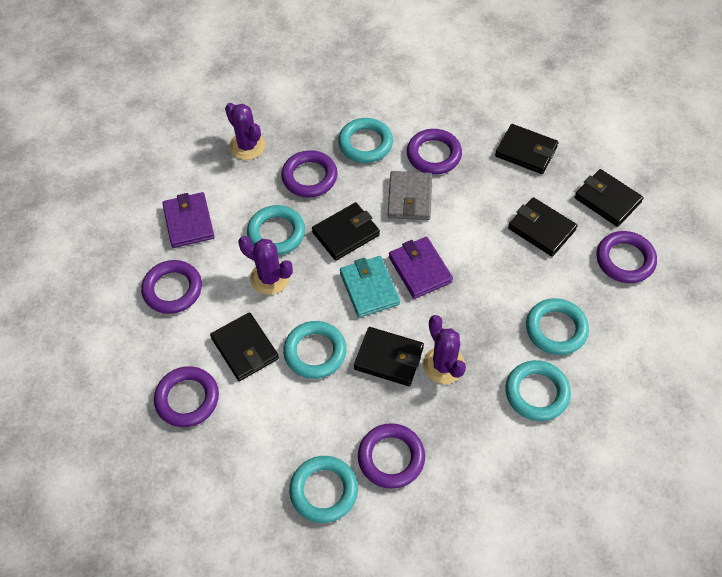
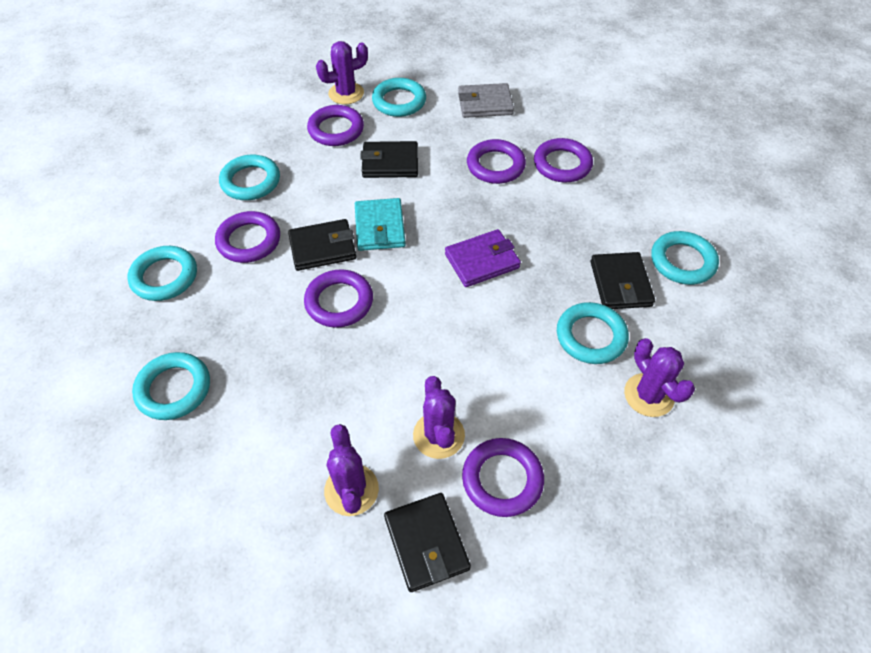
black wallet: [210,312,279,381] [312,202,380,261] [354,327,424,386] [495,124,558,174] [508,197,577,256] [575,169,643,227] = 6 -> [288,219,357,271] [360,141,418,178] [384,493,471,592] [590,252,655,309] = 4
purple cactus: [225,103,266,160] [238,236,293,295] [423,315,466,384] = 3 -> [316,41,368,104] [324,424,379,516] [413,376,465,459] [624,338,695,417] = 4
purple wallet: [162,192,214,248] [389,237,453,299] = 2 -> [445,229,521,287] = 1

